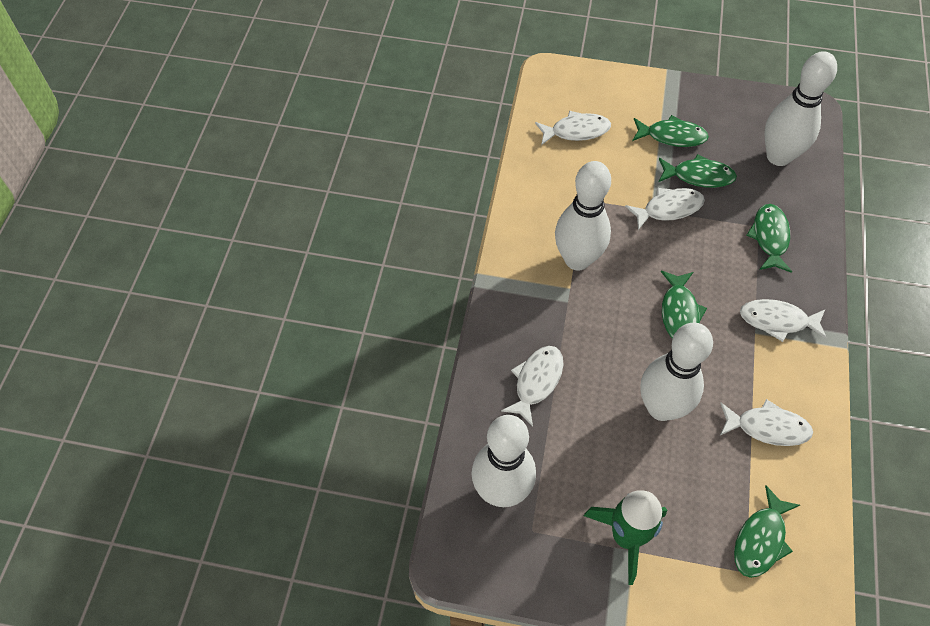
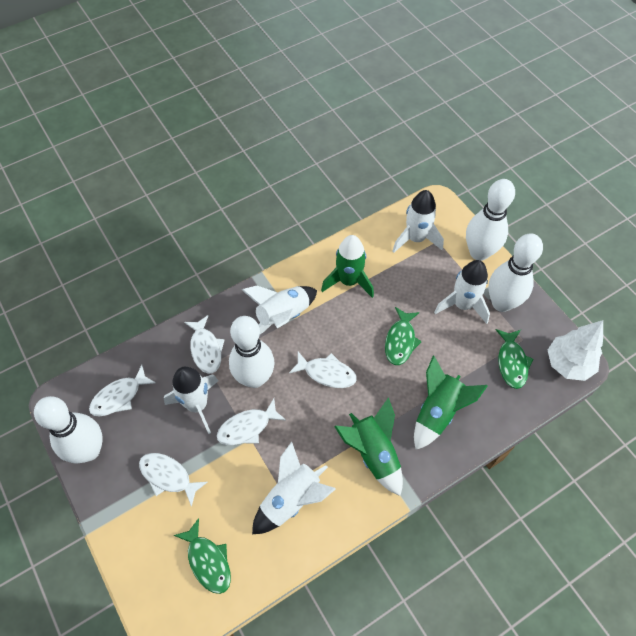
green fish: [632,115,709,147] [659,154,737,188] [661,271,707,339] [734,485,800,578] [746,204,792,273] = 5 -> [174,518,231,594] [385,307,422,365] [496,329,533,389] = 3
green rocket: [584,490,668,585] = 1 -> [321,235,374,298] [334,397,403,496] [414,355,488,450] = 3
white rocket: none = 0 -> [164,367,218,434] [242,286,317,334] [252,442,336,534] [392,190,444,253] [434,260,490,324] = 5
white tree: none = 0 -> [548,320,603,381] = 1

